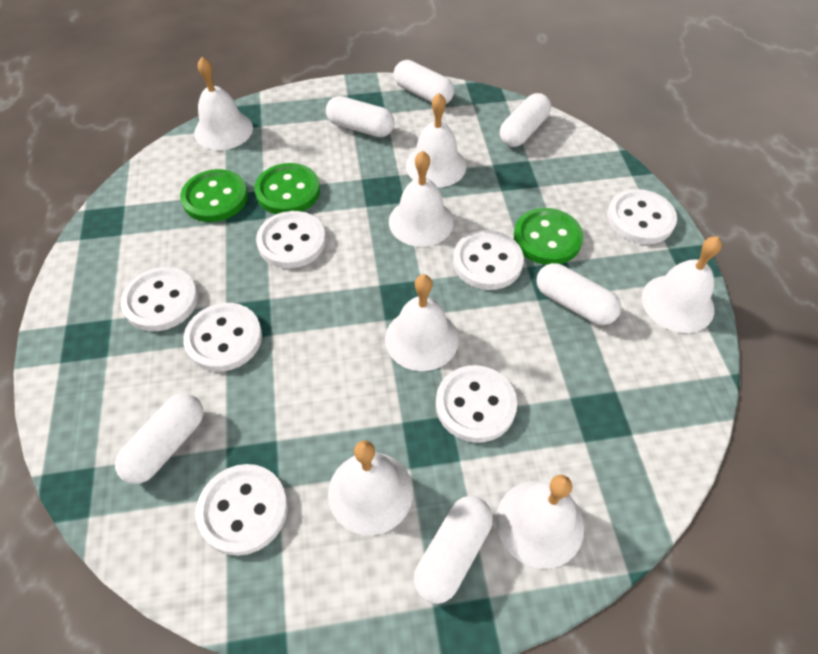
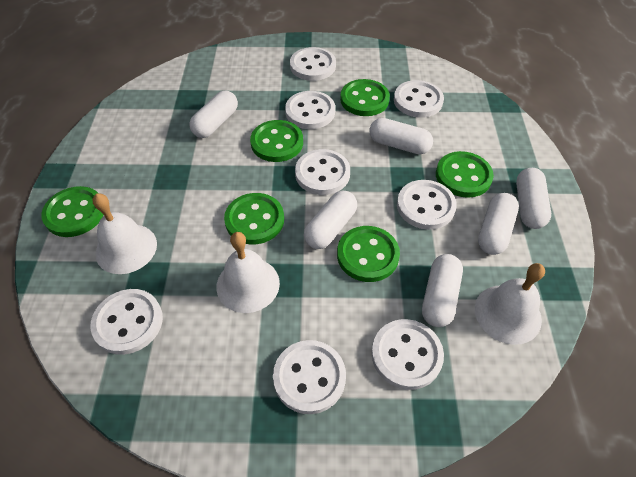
green button: [180,169,248,222] [254,163,320,214] [514,208,583,265] = 3 -> [41,186,104,237] [224,193,284,244] [250,120,303,162] [337,226,400,282] [340,79,390,116] [436,151,494,198] = 6
white bell: [194,57,253,150] [328,440,413,535] [385,274,459,371] [389,151,454,247] [406,93,466,188] [496,475,584,569] [642,236,722,333] = 7 -> [93,193,157,274] [216,232,280,313] [475,263,545,345] = 3
white button: [121,267,198,331] [183,303,262,372] [196,464,288,556] [256,211,326,268] [436,365,517,443] [453,230,524,290] [607,189,677,244] = 7 -> [90,289,163,355] [273,340,346,414] [285,91,335,129] [290,47,336,81] [295,149,350,195] [371,319,444,390] [394,80,444,118] [397,180,457,230] = 8

